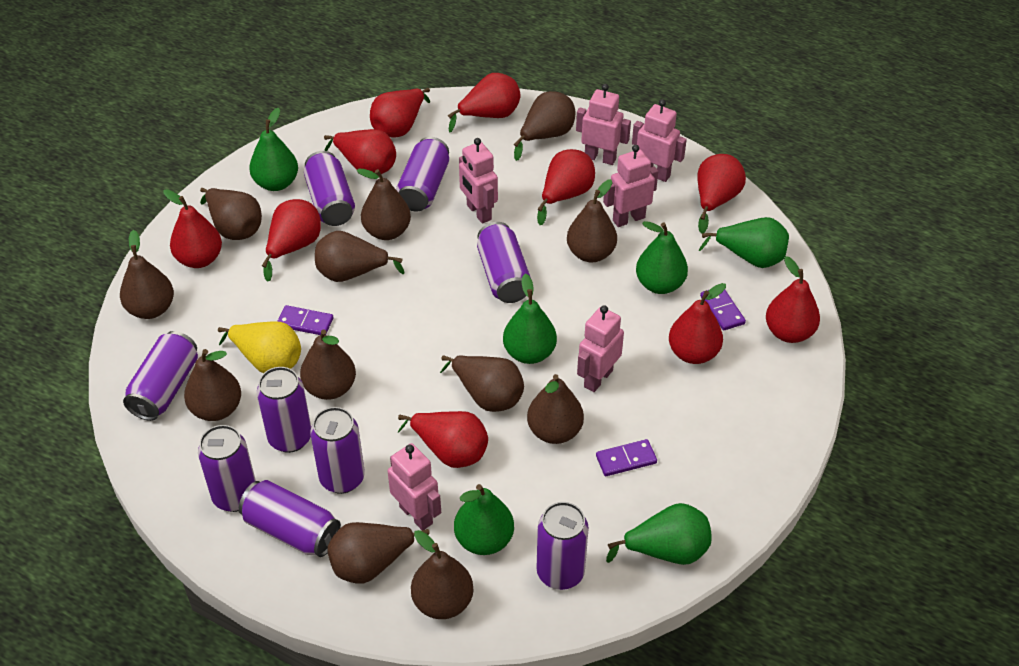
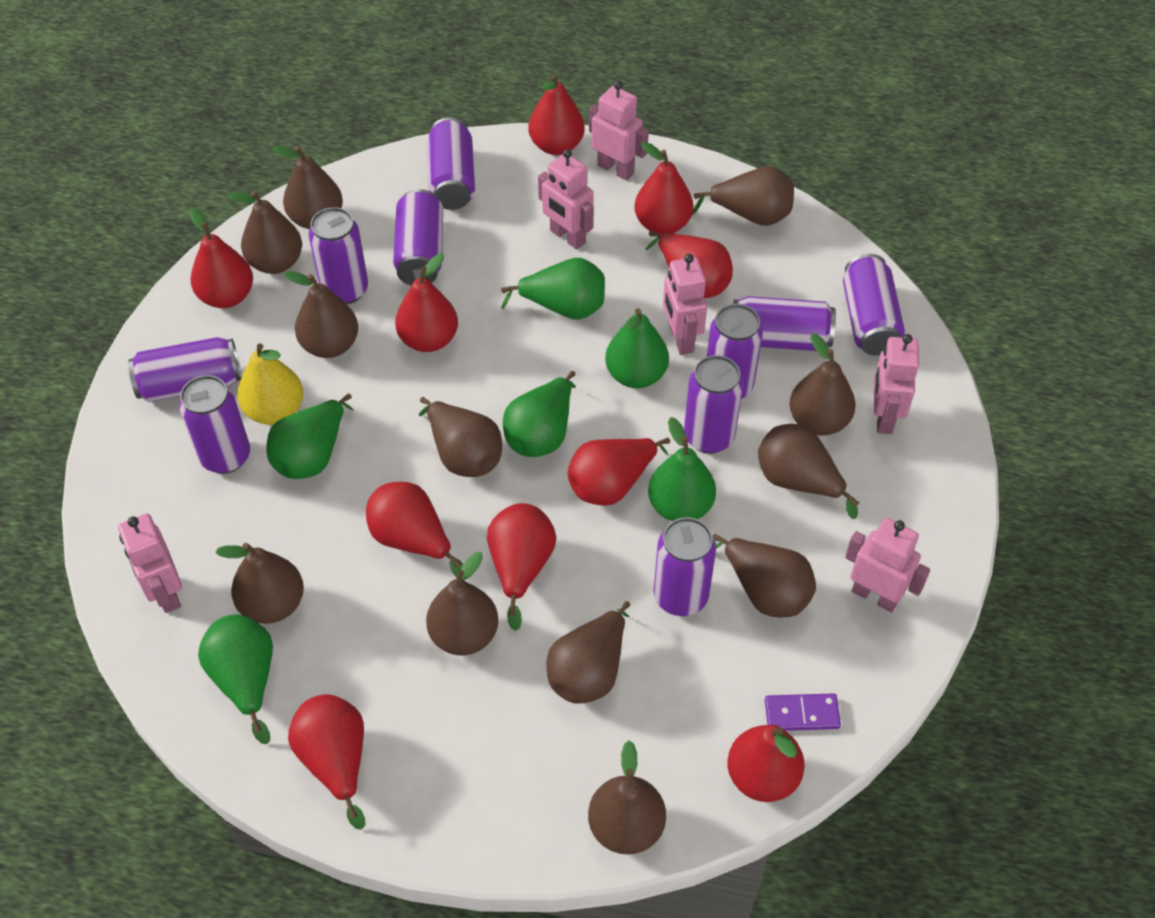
purple can: [123,331,198,421] [198,425,256,512] [239,480,341,557] [257,367,311,453] [304,151,355,226] [310,407,365,494] [396,137,449,211] [477,222,531,303] [536,502,589,590] = 9 -> [128,337,241,402] [179,375,250,474] [309,207,368,304] [393,189,443,286] [427,117,475,210] [654,517,716,616] [684,355,743,454] [707,304,763,399] [733,296,836,351] [843,254,905,356] = 10
purple domino: [277,305,333,335] [596,439,657,476] [700,290,746,331] = 3 -> [765,693,841,731] = 1

